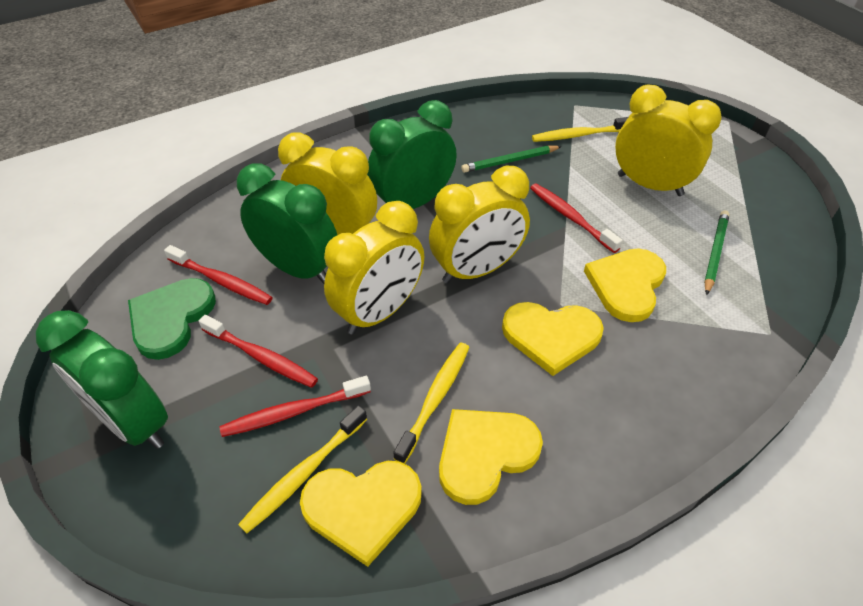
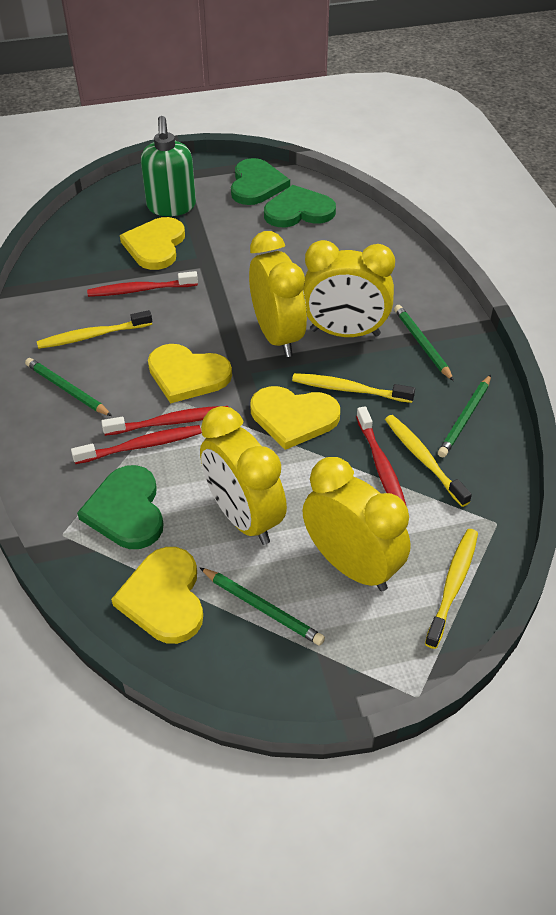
green clock: [36,310,168,449] [237,163,337,284] [367,100,457,209] = 3 -> none = 0
green heart: [128,278,216,360] = 1 -> [77,465,164,549] [231,158,290,205] [264,185,336,227] = 3
green pencil: [461,146,562,173] [704,210,729,295] = 2 -> [25,358,112,416] [199,567,325,646] [394,305,454,381] [438,375,491,457] = 4
green soap dispenser: none = 0 -> [141,116,196,216] = 1
yellow toothbrush: [238,405,367,534] [393,343,469,464] [532,117,628,142] = 3 -> [37,310,152,349] [292,373,415,403] [385,415,472,507] [425,529,478,649] = 4

